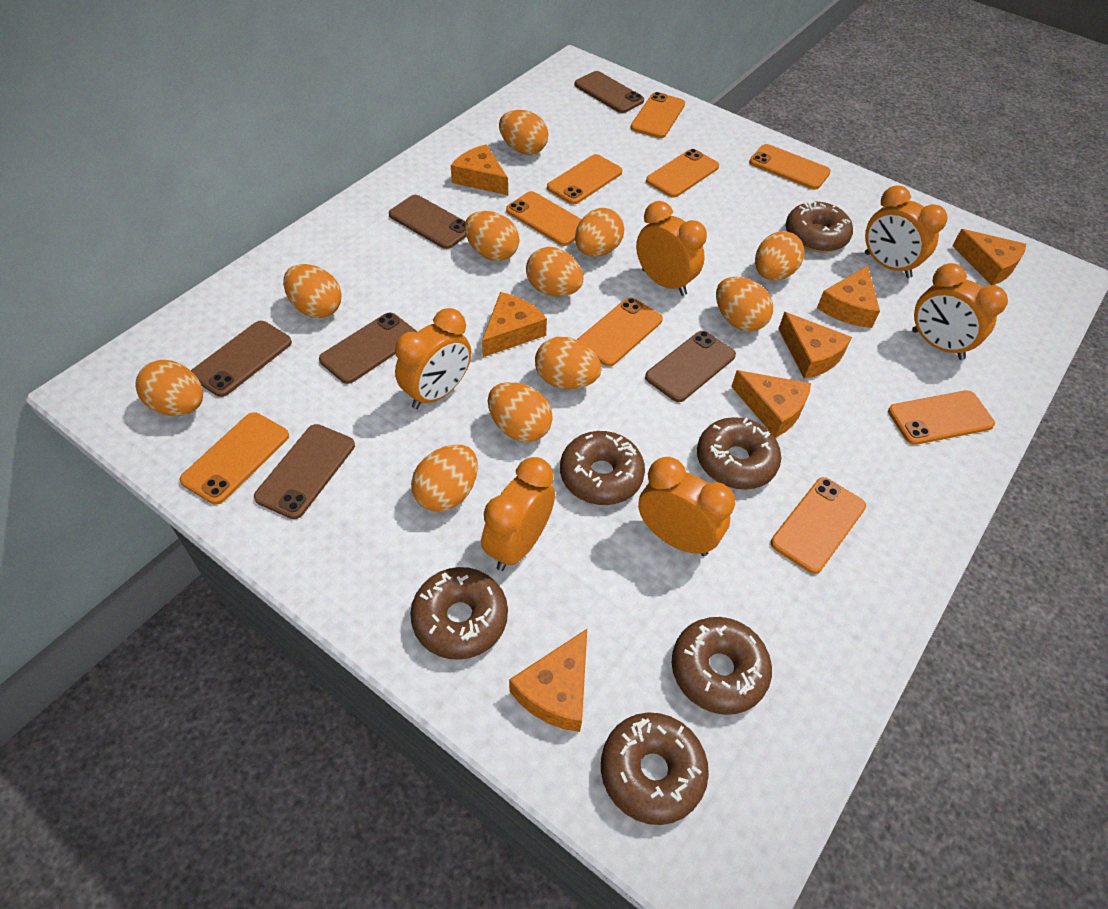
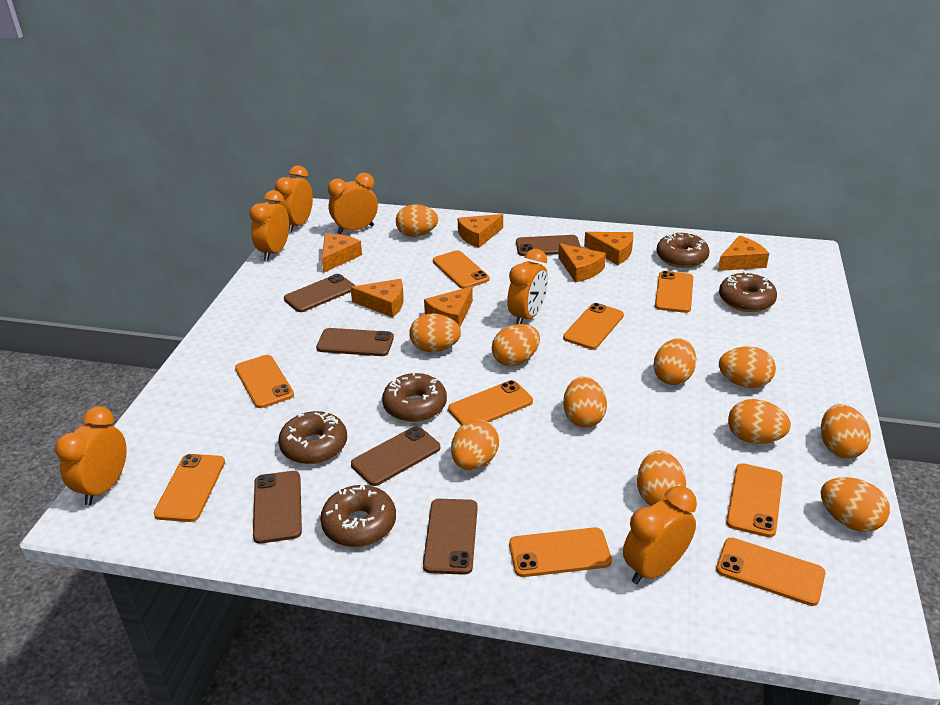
brown donut: [410,567,508,660] [560,431,645,505] [601,712,709,825] [672,617,772,715] [697,417,781,490] [786,201,853,253] = 6 -> [278,411,347,464] [320,484,396,547] [382,372,447,422] [656,232,710,268] [719,271,777,312] = 5

